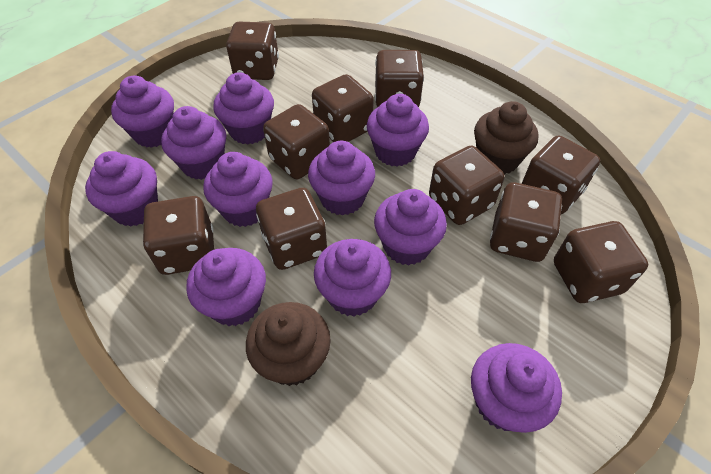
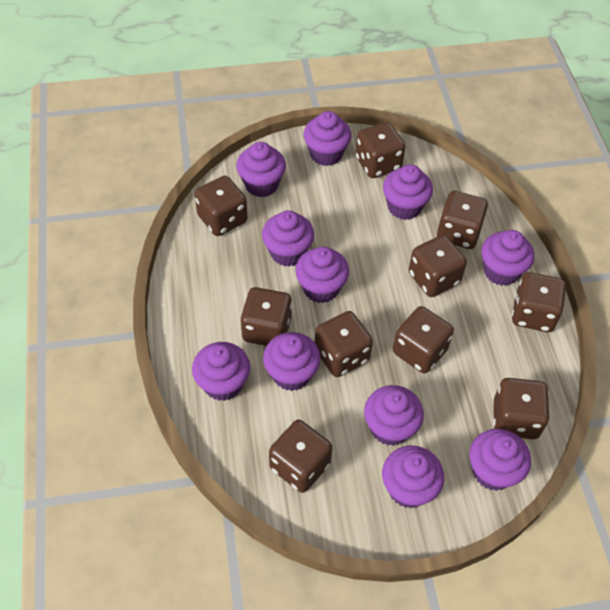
brown cupcake: [246,302,331,386] [474,101,539,175] = 2 -> none = 0

